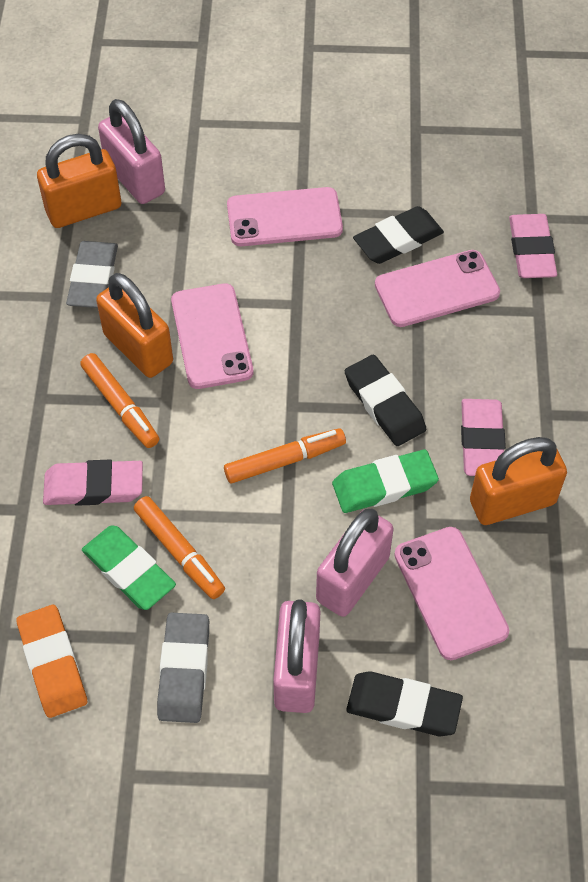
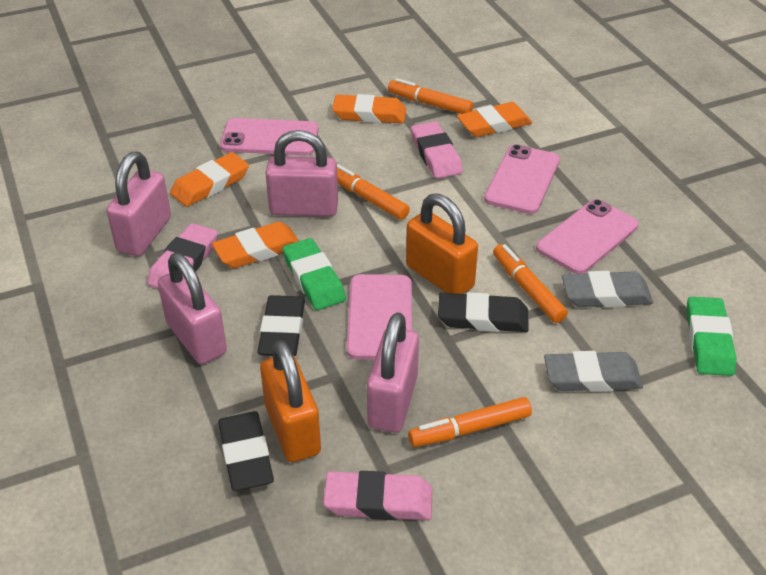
orange eraser: [16,605,87,718] = 1 -> [170,152,249,207] [212,222,299,268] [332,94,406,123] [457,102,532,137] = 4
orange marker: [80,353,159,448] [134,496,225,599] [224,428,346,483] = 3 -> [337,164,410,220] [388,78,473,114] [408,397,532,447] [493,244,568,323] = 4
orange padlock: [37,134,121,228] [96,273,173,378] [470,437,567,525] = 3 -> [260,340,321,462] [406,193,478,294] = 2
pink padlock: [98,99,165,204] [273,599,320,713] [316,509,394,617] = 3 -> [106,152,171,256] [158,253,227,364] [265,130,338,217] [367,313,419,433] = 4

